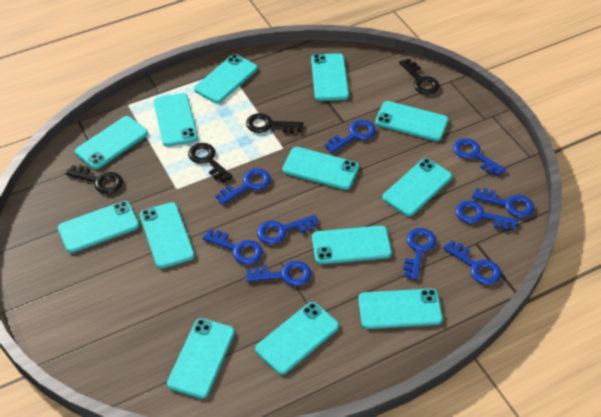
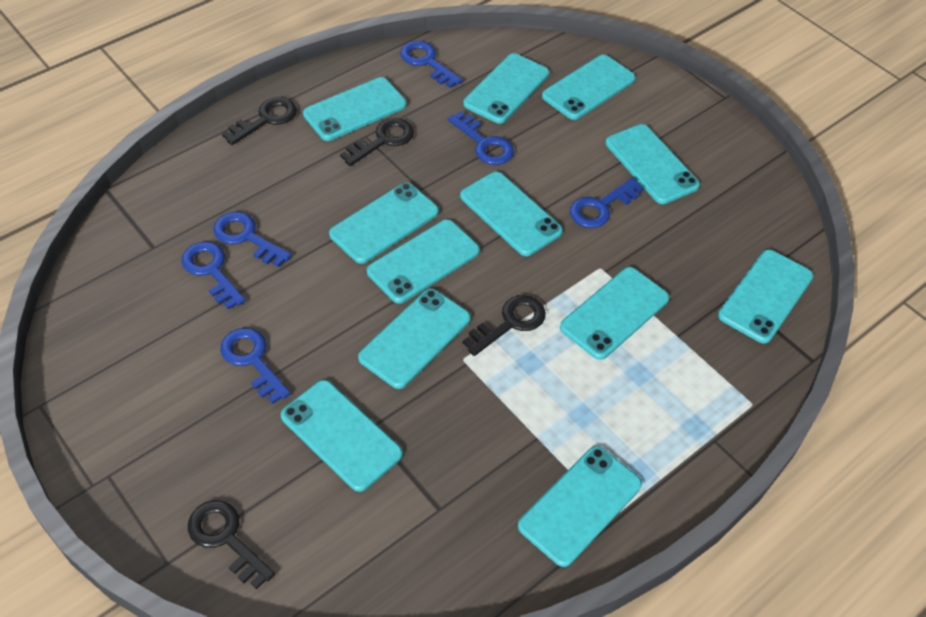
blue key: [202,229,263,265] [216,168,271,205] [245,261,311,286] [257,215,319,244] [325,120,376,153] [403,228,436,280] [443,240,501,285] [453,138,506,176] [455,200,518,230] [472,188,534,218] = 10 -> [181,242,246,310] [213,212,292,267] [220,328,291,404] [400,41,463,88] [448,112,514,165] [570,178,643,228] = 6
turquoise phone: [58,201,139,253] [75,116,148,169] [140,202,195,269] [154,93,198,147] [167,318,235,399] [194,54,258,103] [255,302,339,375] [282,147,359,190] [311,53,349,101] [312,226,392,264] [358,289,443,329] [375,101,448,141] [382,158,452,216] = 13 -> [281,380,403,492] [303,77,407,141] [329,183,439,264] [358,289,471,389] [367,219,480,304] [460,172,563,256] [463,53,549,124] [518,446,642,567] [542,55,636,120] [560,267,669,360] [605,124,700,204] [718,249,813,343] = 12

